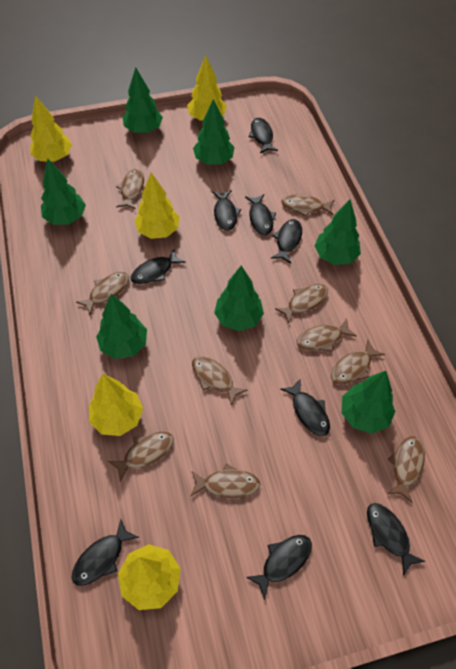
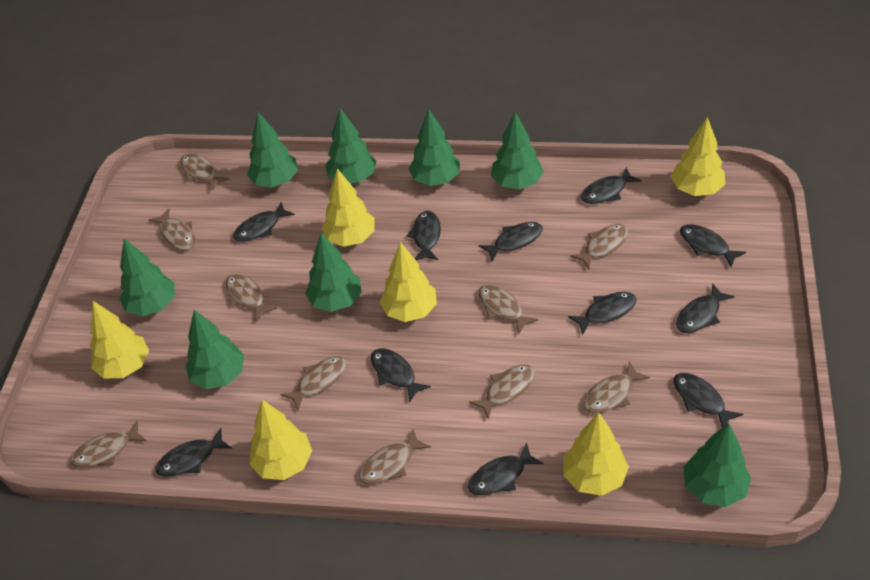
black fish: [72,519,139,586] [131,249,186,284] [212,190,241,231] [245,194,276,235] [246,535,312,600] [248,118,278,153] [271,219,302,263] [281,378,330,436] [367,503,425,576] = 9 -> [155,428,232,477] [233,202,295,242] [371,348,431,403] [407,211,441,260] [468,443,543,495] [478,222,543,261] [568,292,637,335] [581,167,642,204] [674,373,743,428] [676,283,735,333] [680,224,746,267] = 11
green tree: [41,158,86,225] [96,294,147,359] [123,67,163,133] [193,99,234,165] [214,265,264,331] [315,199,361,265] [342,371,396,434] = 7 -> [119,238,174,316] [186,310,244,389] [247,112,298,187] [305,233,362,312] [325,108,376,183] [408,109,460,186] [491,112,544,190] [683,423,751,507] = 8
yellow tree: [30,95,72,162] [89,374,143,436] [118,544,181,610] [134,173,179,239] [187,56,227,120] = 5 -> [90,301,149,378] [249,400,312,480] [321,168,374,247] [380,242,437,322] [563,412,629,496] [671,117,725,196] = 6

